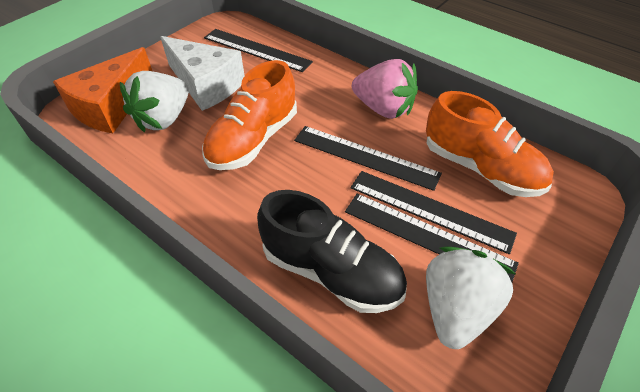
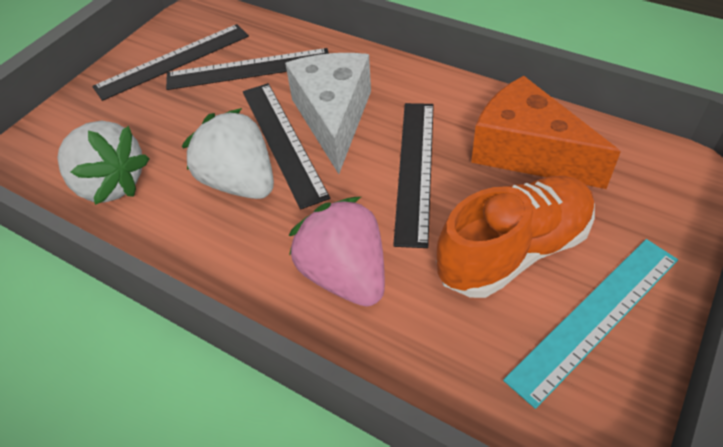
black shoe: [257,190,407,313] = 1 -> none = 0
orange shoe: [202,60,297,170] [426,91,554,197] = 2 -> [437,176,595,298] = 1
turquoise ruler: none = 0 -> [503,239,678,409] = 1

